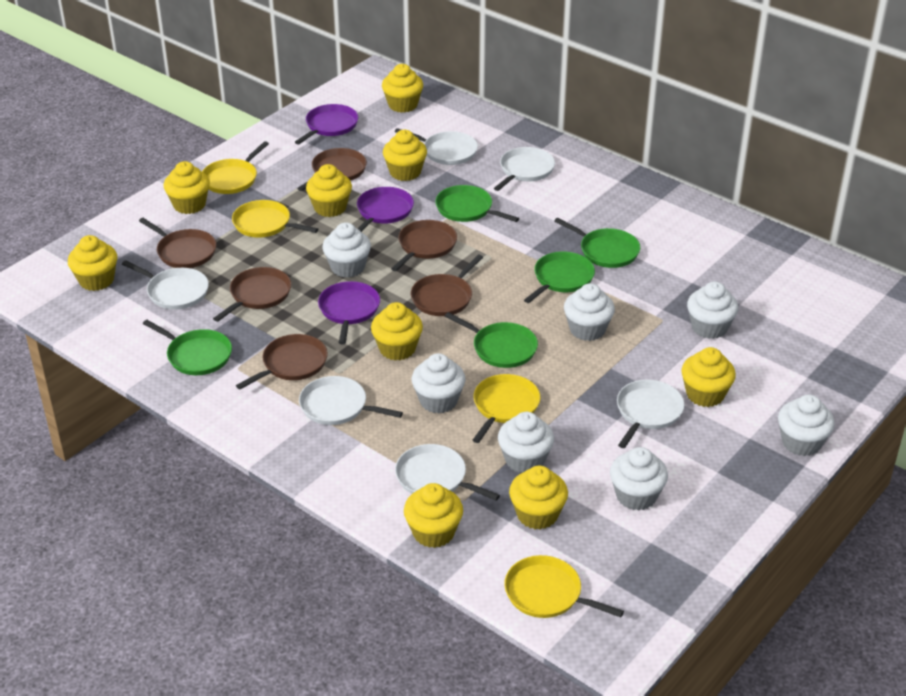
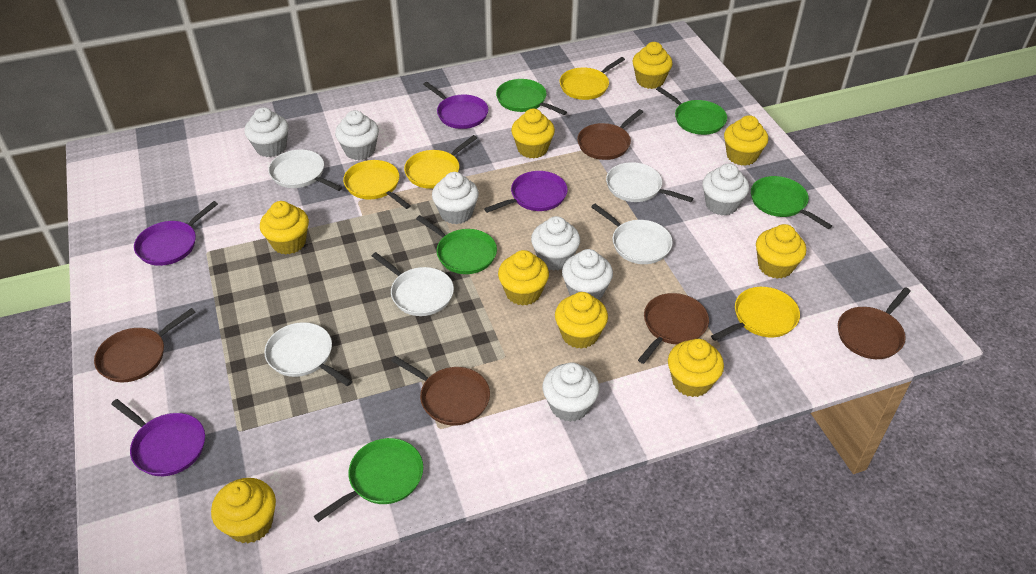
brown pan: [139,218,216,268] [213,267,291,322] [236,334,328,389] [297,148,367,191] [391,220,457,271] [411,254,483,316] = 6 -> [94,308,195,382] [391,356,490,426] [577,109,643,160] [638,293,709,364] [838,287,911,359] = 5
purple pan: [295,104,358,144] [318,281,380,344] [357,187,414,232] = 3 -> [111,399,205,476] [134,201,218,266] [423,82,488,129] [484,171,568,213] = 4
white pan: [122,260,209,310] [299,376,403,425] [395,128,478,165] [395,444,500,501] [494,147,555,191] [617,380,685,448] = 6 -> [264,322,352,386] [268,149,342,191] [372,252,454,316] [591,204,673,264] [606,162,693,202] = 5

